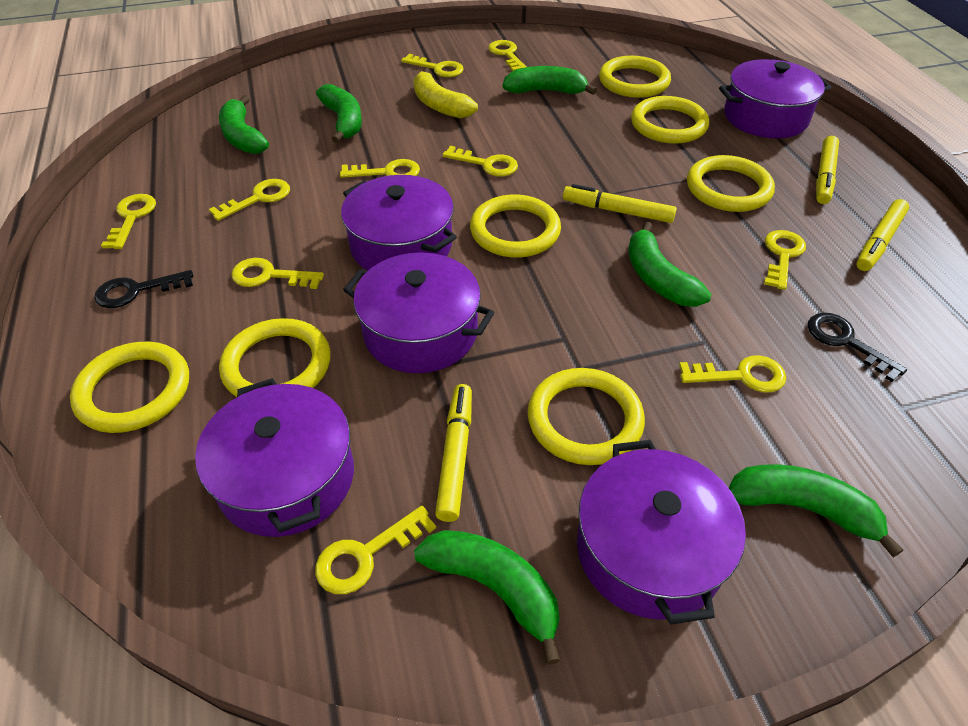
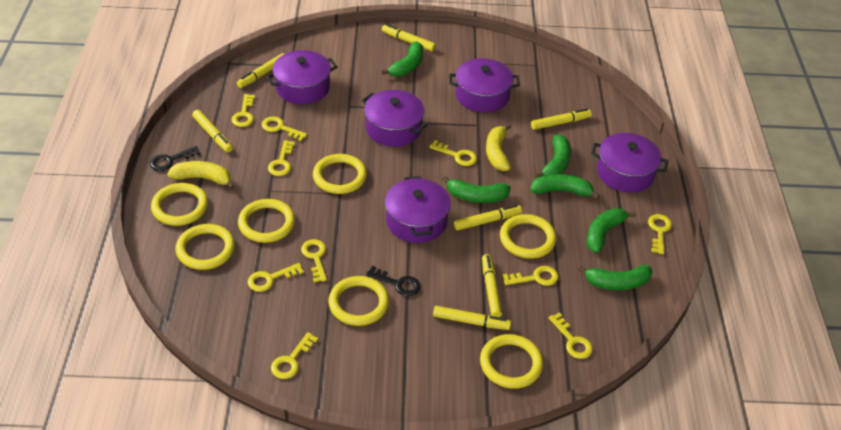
yellow banana: [413,68,478,118] = 1 -> [167,161,235,189] [486,124,511,171] = 2
yellow marker: [435,384,472,522] [563,184,677,223] [816,136,839,204] [856,199,909,271] = 4 -> [192,110,233,153] [237,53,284,88] [382,24,436,51] [433,306,511,330] [454,205,522,231] [482,254,502,317] [531,108,592,130] = 7

